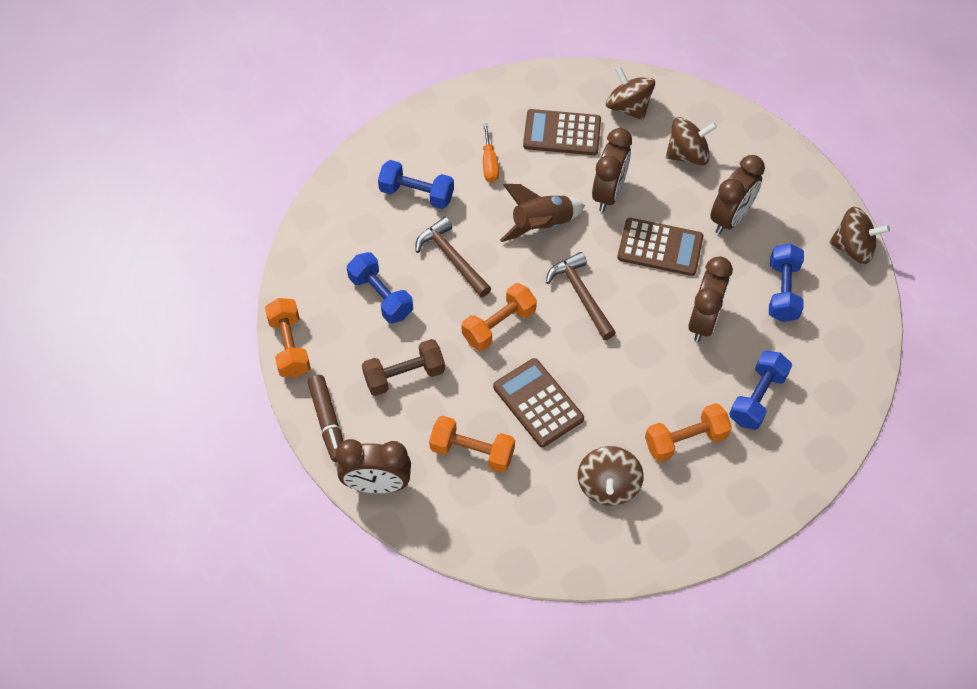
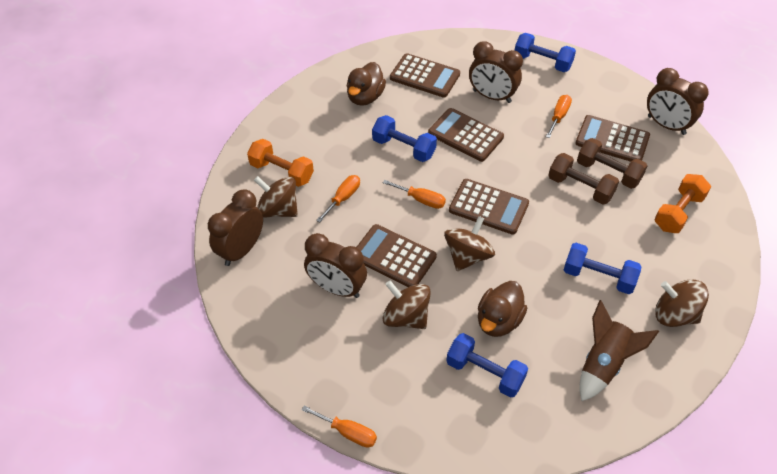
brown calculator: [493,358,584,447] [523,109,601,155] [617,218,703,276] = 3 -> [356,224,437,287] [390,53,460,98] [428,108,504,162] [449,179,529,235] [575,115,650,162] = 5
brown duck: none = 0 -> [347,62,386,106] [478,281,527,337] = 2
brown dumbbell: [362,339,445,396] = 1 -> [548,153,619,204] [577,138,647,189] = 2
brown hammer: [415,217,491,297] [546,252,616,340] = 2 -> none = 0
brown marker: [308,375,343,462] = 1 -> none = 0
orange dumbbell: [265,298,311,378] [429,416,515,473] [461,283,537,351] [645,403,732,462] = 4 -> [247,139,314,187] [654,174,711,233] = 2
orange screwdriver: [483,123,499,183] = 1 -> [302,405,377,448] [316,175,360,222] [383,180,446,209] [546,95,572,138] = 4

